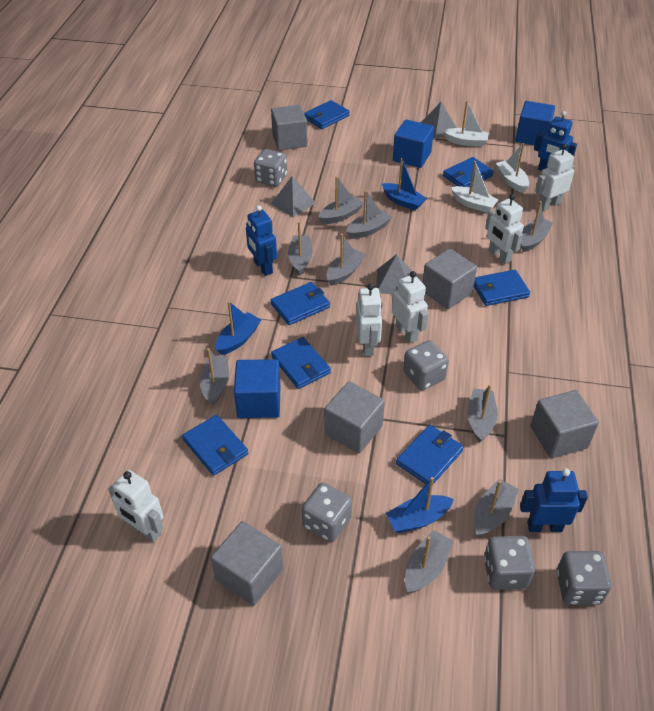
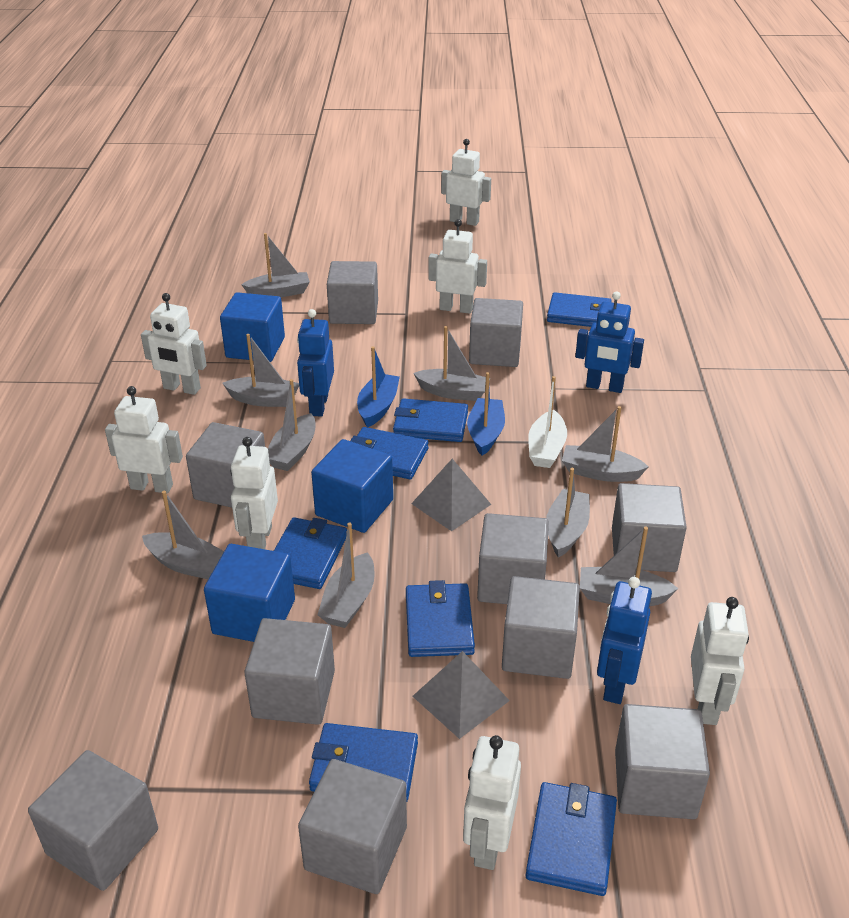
blue boat: [216,301,261,355] [382,158,427,211] [386,477,454,533] = 3 -> [357,346,400,427] [467,372,505,456] = 2
grey cube: [211,521,283,606] [271,105,308,150] [324,381,385,453] [423,248,477,309] [530,390,599,458] = 5 -> [28,750,158,891] [186,422,265,508] [244,618,335,725] [298,759,407,894] [327,261,378,324] [469,298,523,367] [477,513,549,604] [502,576,580,679] [612,483,687,572] [615,704,710,819] = 10
grey dice: [254,149,287,187] [302,483,352,542] [403,340,449,390] [484,536,535,590] [557,551,612,605] = 5 -> none = 0
grey pyramid: [271,176,315,217] [376,254,412,294] [421,102,456,139] = 3 -> [411,459,491,531] [412,651,510,739] = 2
white boat: [443,101,489,147] [451,161,499,213] [496,143,529,193] = 3 -> [528,376,567,468] = 1
white robot: [108,470,163,542] [356,284,382,356] [392,271,428,343] [485,194,524,264] [535,144,574,211] = 5 -> [105,386,183,493] [141,293,207,395] [230,437,278,549] [429,219,487,314] [441,139,491,226] [463,735,521,870] [691,597,749,725] = 7

